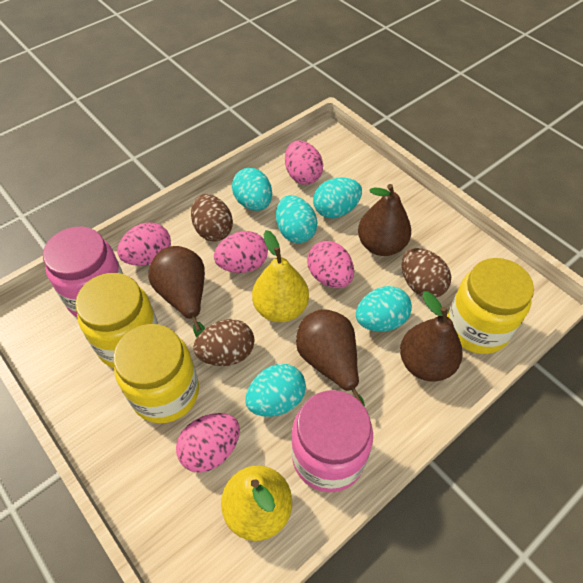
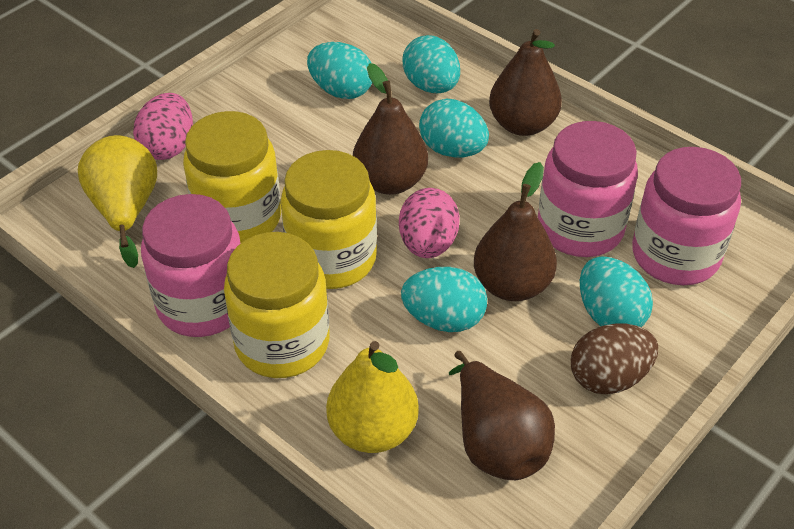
brown egg: [191,194,233,241] [193,319,254,366] [402,248,451,297] = 3 -> [571,323,658,394] = 1
pink egg: [117,222,171,266] [176,413,240,473] [214,231,268,273] [285,141,323,185] [307,241,354,288] = 5 -> [133,93,193,160] [399,188,460,258] = 2
pink jar: [43,227,123,317] [291,390,373,492] = 2 -> [141,194,241,337] [538,121,638,257] [632,147,741,285] = 3

